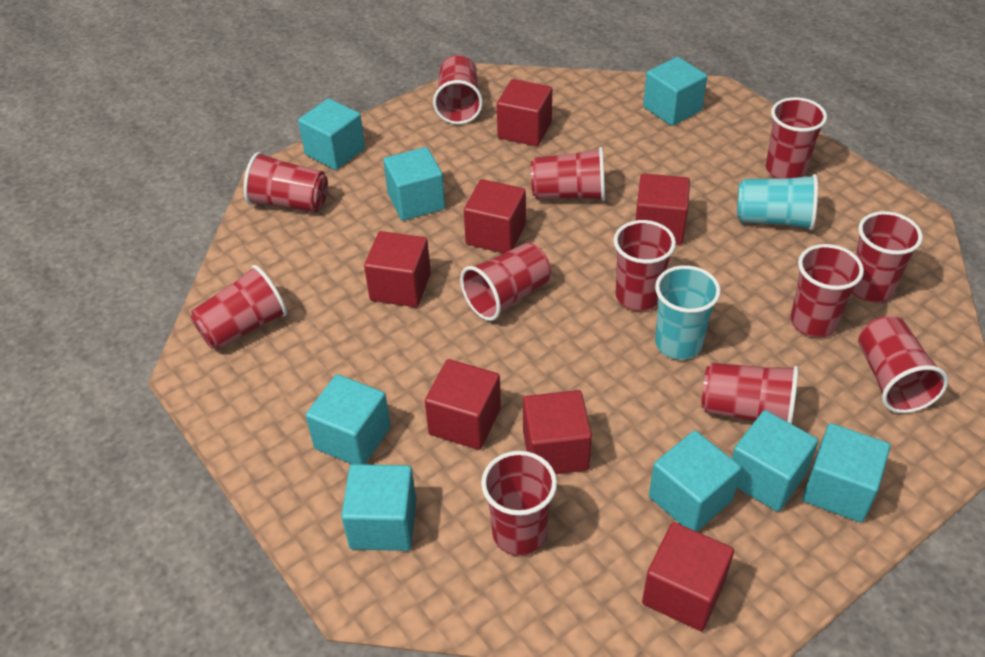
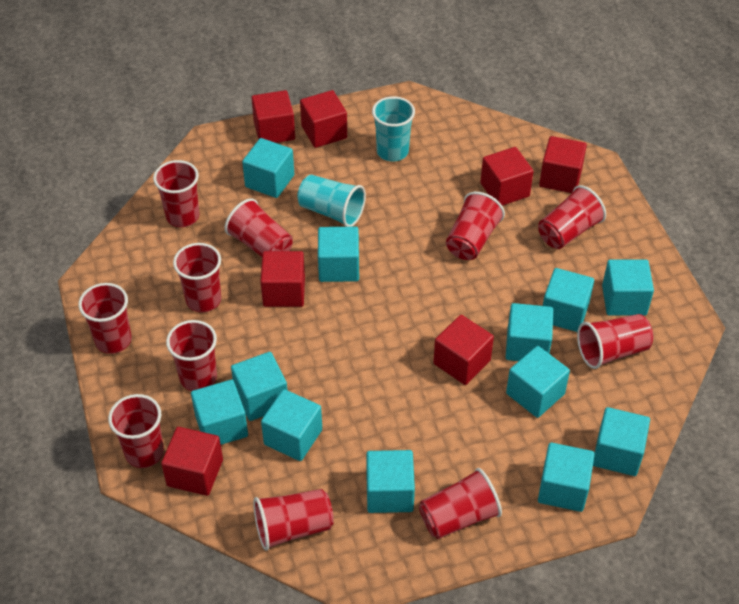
red cup: [190,265,287,350] [244,152,328,212] [433,55,483,124] [460,243,551,321] [481,451,557,556] [531,147,605,201] [614,220,676,311] [701,362,799,424] [766,97,827,179] [790,244,864,337] [852,211,923,303] [858,316,949,413] = 12 -> [78,283,132,354] [108,394,164,468] [153,160,200,227] [166,320,217,391] [173,243,221,312] [225,198,293,257] [253,489,334,551] [419,468,502,539] [446,192,505,260] [538,185,606,249] [577,314,653,369] = 11
turquoise cube: [298,98,365,170] [305,374,391,465] [341,464,416,551] [383,147,445,221] [643,57,707,126] [649,431,741,532] [732,410,818,512] [802,423,891,523] = 8 -> [191,380,248,445] [231,352,287,421] [242,138,294,198] [261,389,322,461] [318,227,359,282] [366,450,415,513] [506,303,553,361] [506,346,570,418] [538,443,595,512] [543,268,594,332] [593,407,650,476] [602,260,654,316] = 12

